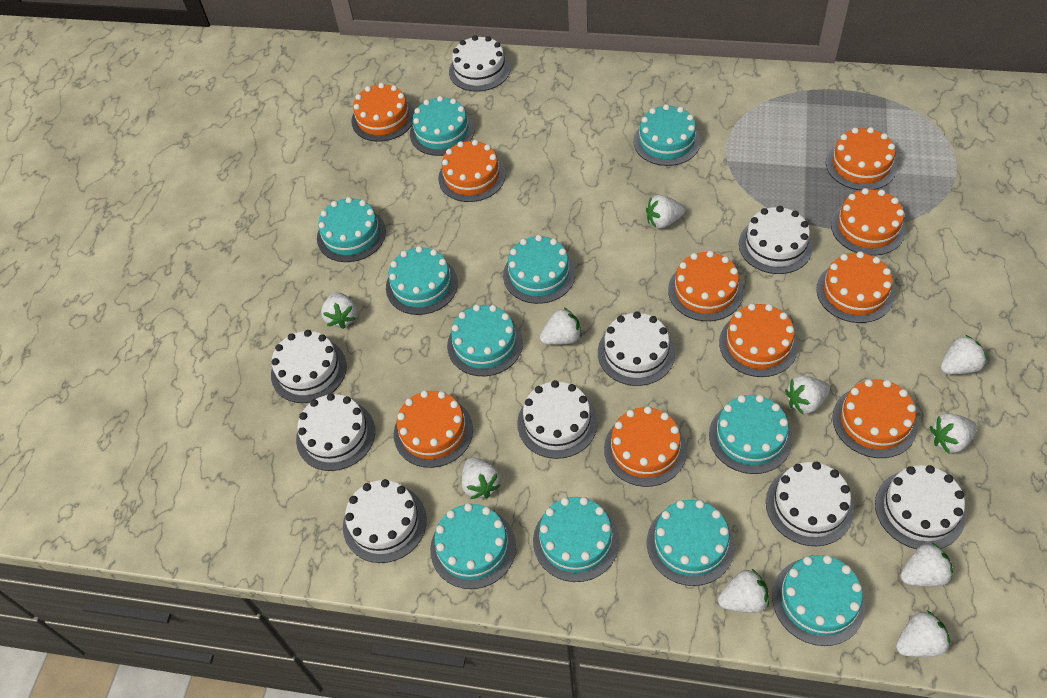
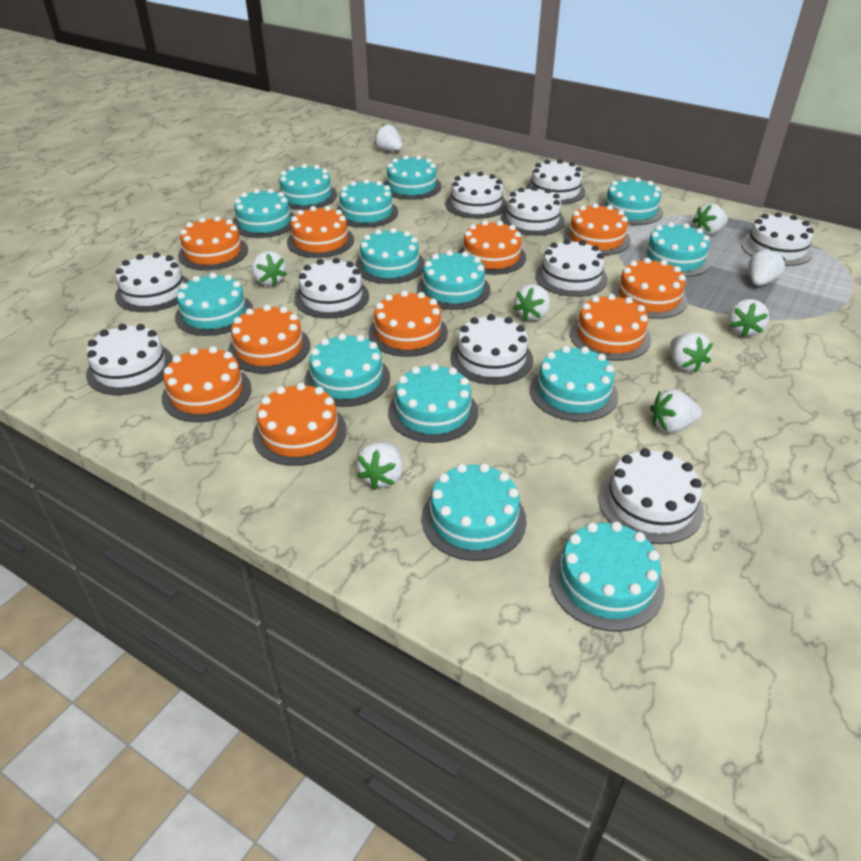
turquoise cake: [317,197,386,262] [386,246,458,315] [410,96,474,156] [430,503,516,589] [447,304,523,376] [503,235,575,304] [533,497,619,582] [633,104,701,166] [647,500,735,586] [709,395,793,474] [772,555,866,646] = 11 -> [175,273,253,336] [233,188,295,238] [278,164,337,210] [304,333,390,407] [336,179,398,228] [355,228,425,284] [383,155,442,200] [388,363,478,443] [417,250,490,310] [422,463,527,561] [530,346,618,422] [549,521,665,632] [600,177,663,225] [640,222,711,277] = 14
white cake: [271,330,347,403] [296,393,375,471] [343,479,427,563] [449,35,511,92] [517,380,598,459] [598,312,675,386] [739,206,813,274] [766,462,854,546] [875,465,966,549] = 9 -> [86,324,173,395] [115,252,189,312] [294,258,369,319] [445,171,507,219] [450,314,533,385] [501,186,565,236] [525,159,586,204] [535,239,608,297] [598,448,704,544] [741,212,814,266] = 10
white strawberry: [321,292,357,329] [461,457,501,499] [540,308,582,345] [646,195,685,229] [718,569,769,613] [785,376,830,414] [896,611,950,657] [900,542,953,587] [930,413,977,453] [940,335,987,374] = 10 -> [252,251,287,286] [357,442,403,490] [374,124,403,151] [514,284,550,321] [650,389,702,433] [670,332,713,373] [692,203,728,236] [728,299,769,337] [748,248,785,286] = 9

